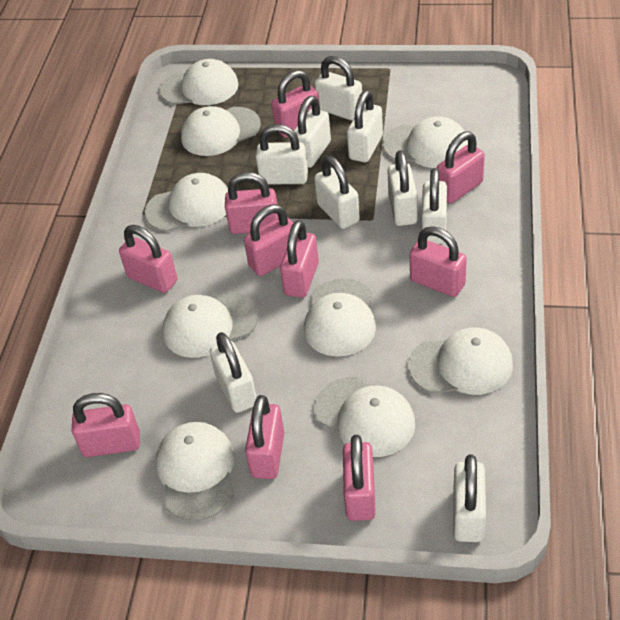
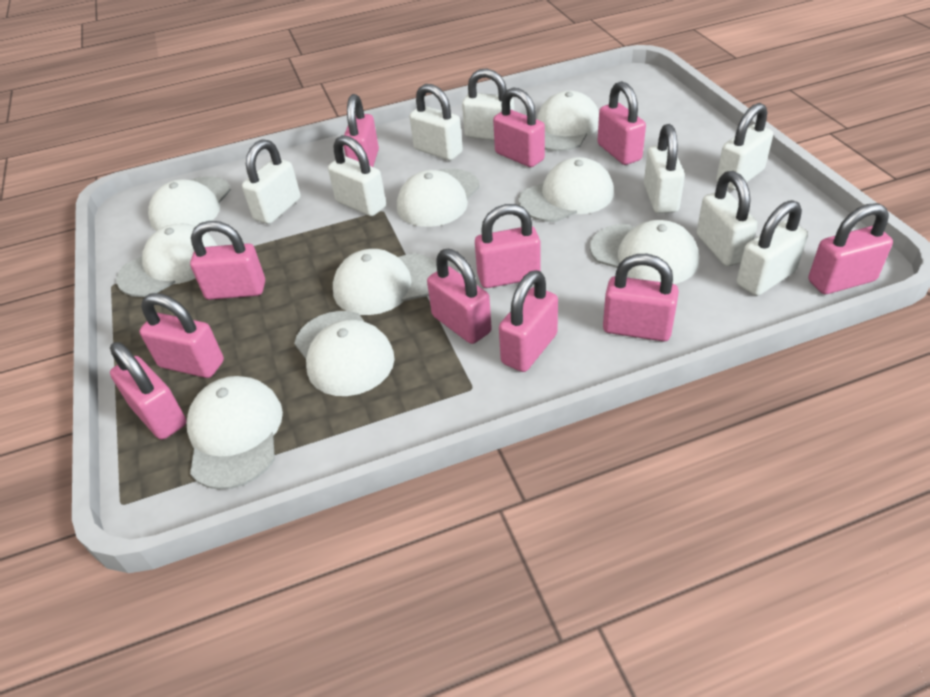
pink padlock: [72,393,140,457] [119,225,177,293] [225,172,279,234] [244,205,293,276] [245,395,285,479] [272,70,320,138] [280,220,319,298] [343,435,376,521] [410,226,467,297] [437,131,485,204] = 10 -> [110,342,186,440] [140,293,224,378] [190,221,265,300] [343,94,379,167] [427,249,492,344] [475,204,540,288] [493,88,545,167] [499,270,558,372] [597,81,646,165] [603,254,679,341] [808,203,893,294] = 11
white padlock: [210,332,257,413] [256,124,308,184] [294,96,331,168] [314,156,360,229] [315,56,362,121] [347,90,383,162] [387,150,418,226] [422,168,447,244] [454,454,486,542] = 9 -> [242,139,301,224] [328,135,386,216] [409,84,463,160] [462,68,514,141] [644,124,685,214] [697,171,758,266] [716,103,773,190] [736,200,808,296] = 8

